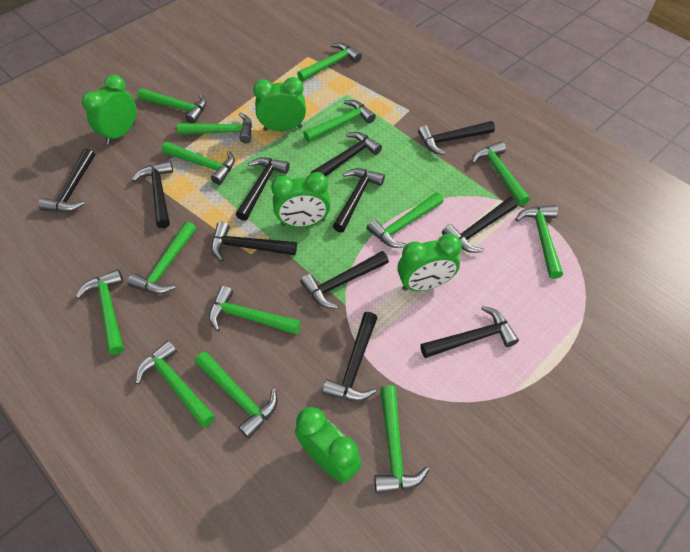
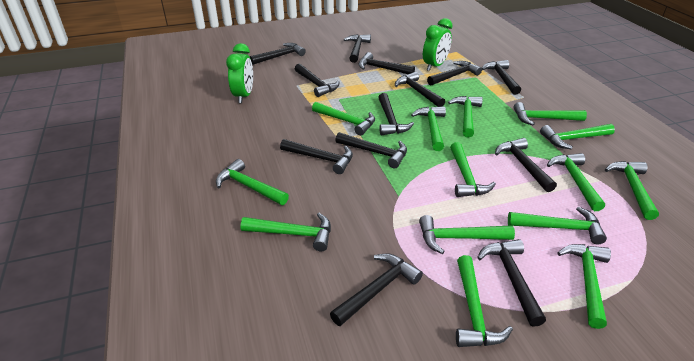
black hammer: [39,149,95,212] [132,160,173,228] [211,221,297,262] [236,157,290,221] [300,251,389,308] [311,132,382,176] [322,312,377,401] [333,168,385,233] [418,121,495,155] [421,306,519,358] [442,197,517,253] = 11 -> [250,43,306,65] [280,139,353,174] [295,64,339,97] [330,253,423,326] [335,132,407,168] [344,34,371,63] [358,52,415,74] [378,93,414,135] [395,72,445,107] [427,61,482,86] [477,239,546,327] [482,60,521,95] [495,138,557,192] = 13
green clock: [82,75,136,144] [253,77,306,131] [271,172,330,227] [295,407,362,483] [397,234,462,291] = 5 -> [226,43,253,103] [423,18,453,71] = 2

